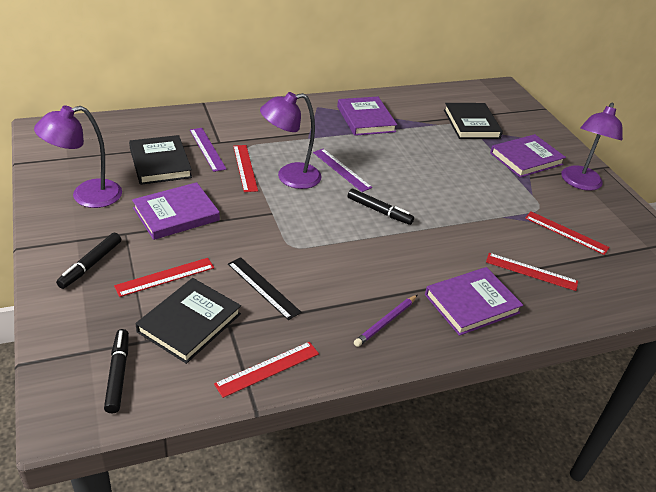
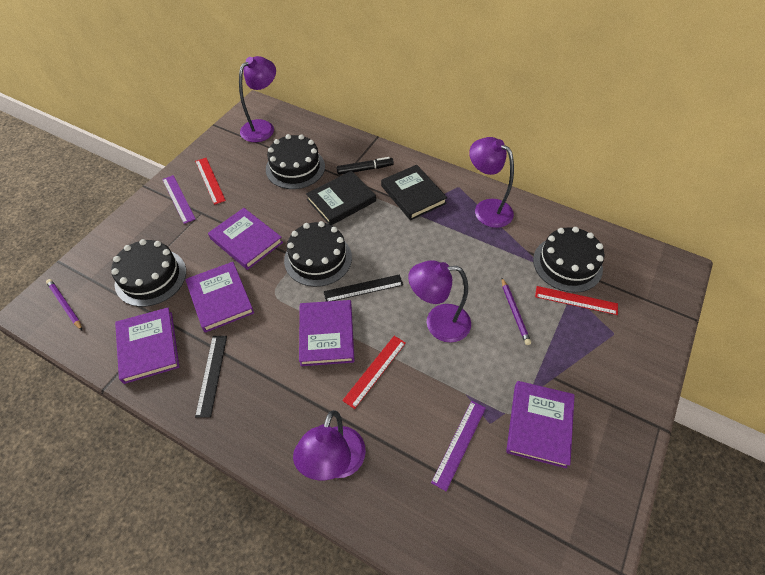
black book: [129,135,192,185] [136,278,241,364] [444,103,503,139] = 3 -> [306,171,376,225] [381,165,447,220] = 2
black cake: none = 0 -> [111,239,186,307] [266,134,325,189] [284,221,352,287] [533,227,604,293] = 4
black marker: [56,232,121,289] [104,329,129,413] [348,189,414,225] = 3 -> [337,157,394,175] = 1
black ruler: [228,257,302,320] = 1 -> [195,336,227,418] [323,274,403,301] = 2
purple book: [132,182,220,240] [337,97,397,136] [425,267,523,336] [490,134,566,178] = 4 -> [115,307,179,384] [186,262,254,333] [208,208,283,270] [299,300,355,366] [506,381,575,468] = 5
purple lamp: [34,105,122,208] [260,92,322,189] [561,103,623,191] = 3 -> [239,56,276,142] [293,410,366,480] [408,260,471,343] [469,137,514,228] = 4
purple pencil: [354,295,417,347] = 1 -> [46,279,82,330] [501,277,531,345] = 2
red ruler: [114,258,214,297] [214,342,319,398] [233,145,258,192] [486,253,578,291] [525,212,610,255] = 5 -> [195,158,226,205] [342,336,406,409] [535,286,618,315] = 3

